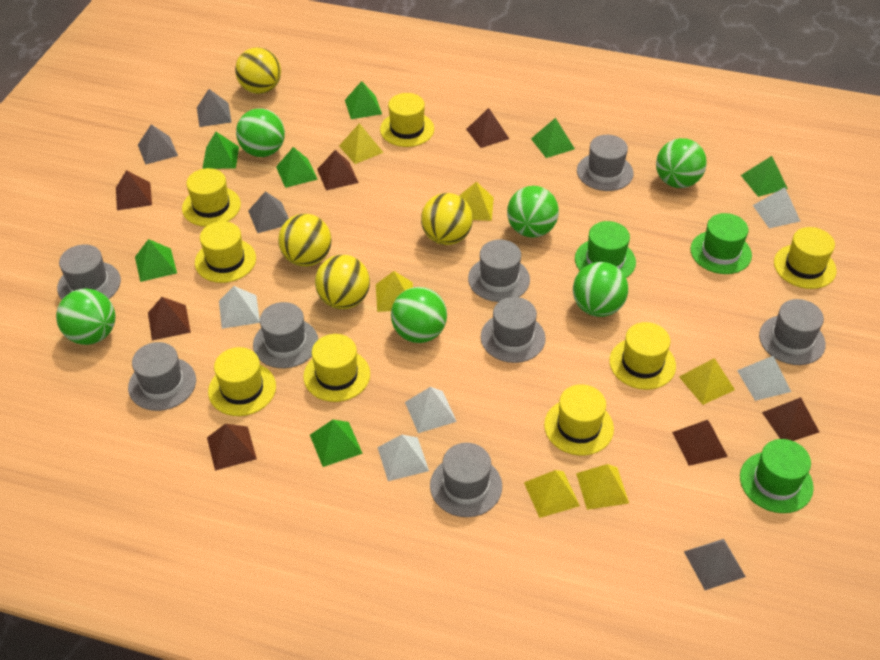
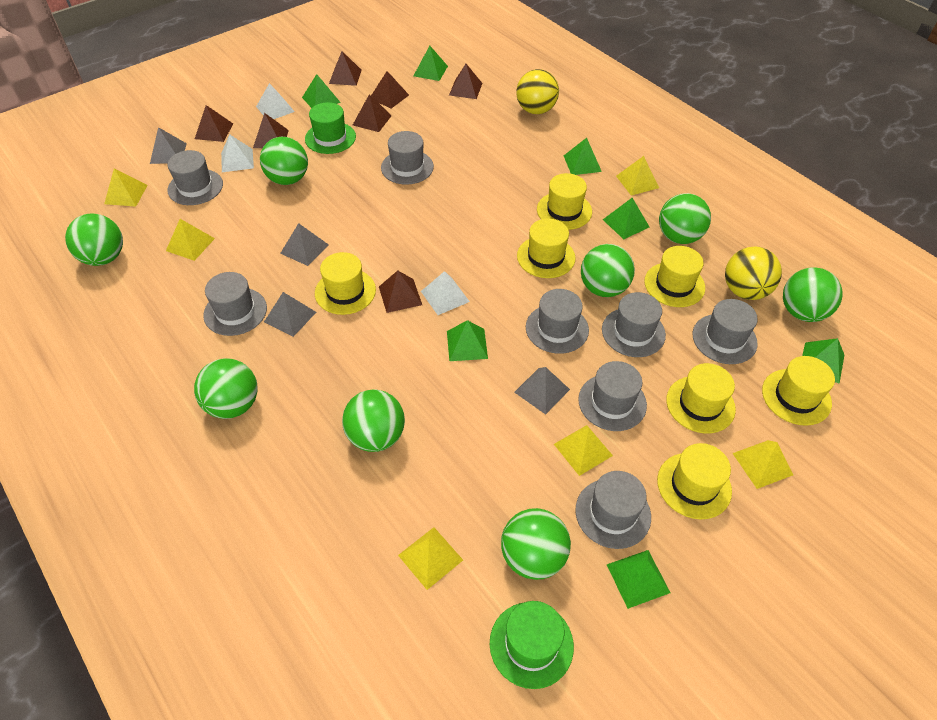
green ball: [56,288,115,345] [236,108,285,157] [391,287,447,343] [507,186,559,238] [573,262,628,317] [656,138,707,188] = 6 -> [65,214,123,266] [194,358,258,419] [260,137,308,185] [342,389,405,452] [501,508,571,580] [581,244,635,297] [659,193,711,244] [783,267,843,322] = 8
green hat: [575,221,636,278] [690,213,752,274] [740,439,814,513] = 3 -> [305,102,356,154] [490,601,574,689] = 2
white pyramid: [219,286,260,329] [377,435,429,481] [405,387,457,433] [737,356,791,401] [753,187,800,228] = 5 -> [221,134,254,172] [256,83,295,119] [421,271,470,315] = 3
yellow ball: [235,47,281,94] [278,214,332,267] [315,255,370,309] [421,193,473,245] = 4 -> [516,69,559,114] [725,246,782,300] = 2
yellow hat: [182,168,241,227] [195,221,256,283] [208,347,276,416] [303,334,370,402] [380,93,434,147] [544,384,614,456] [609,322,676,390] [774,227,837,289] = 8 -> [315,252,376,315] [517,218,575,278] [537,173,592,230] [644,246,705,307] [657,443,732,519] [666,363,736,434] [762,356,835,426] = 7

